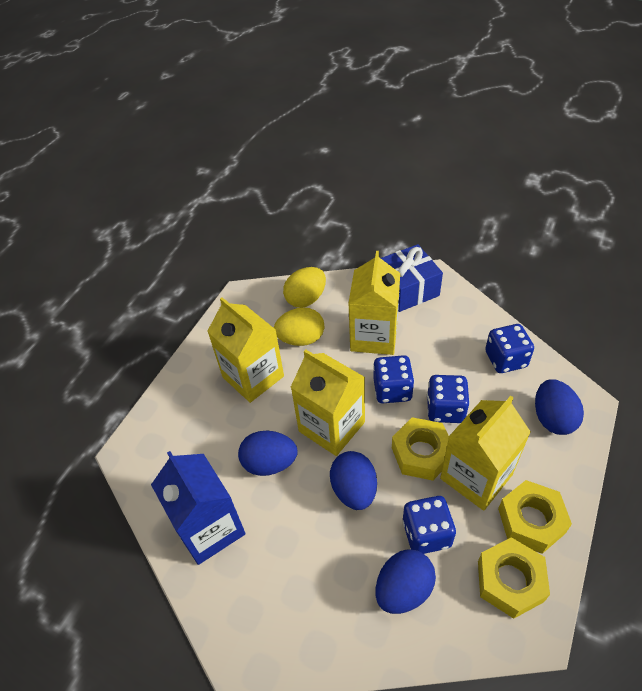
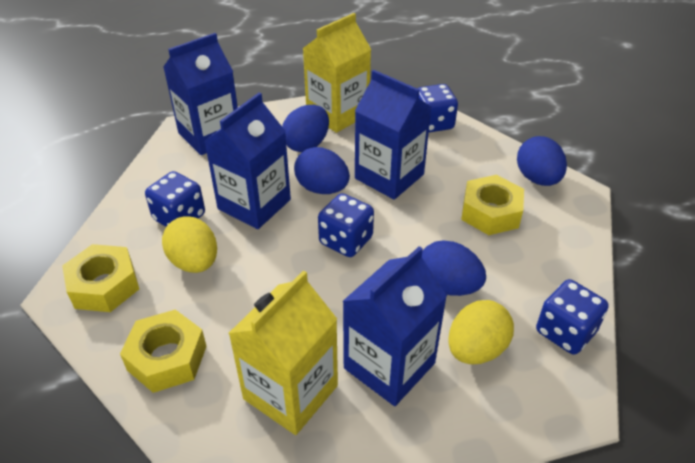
blue carton: [151,451,246,565] = 1 -> [163,33,238,155] [205,93,291,229] [343,246,447,406] [355,70,431,200] = 4
blue gift: [381,244,443,312] = 1 -> none = 0
yellow carton: [207,297,284,403] [291,349,365,456] [348,251,400,355] [440,396,531,511] = 4 -> [228,270,338,435] [302,13,371,133] = 2

